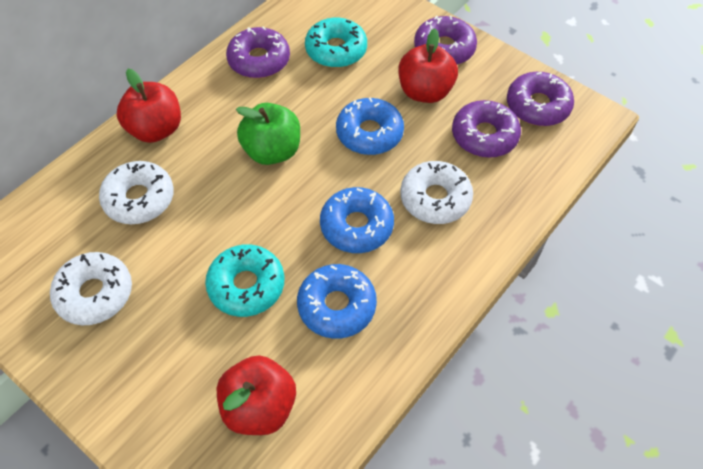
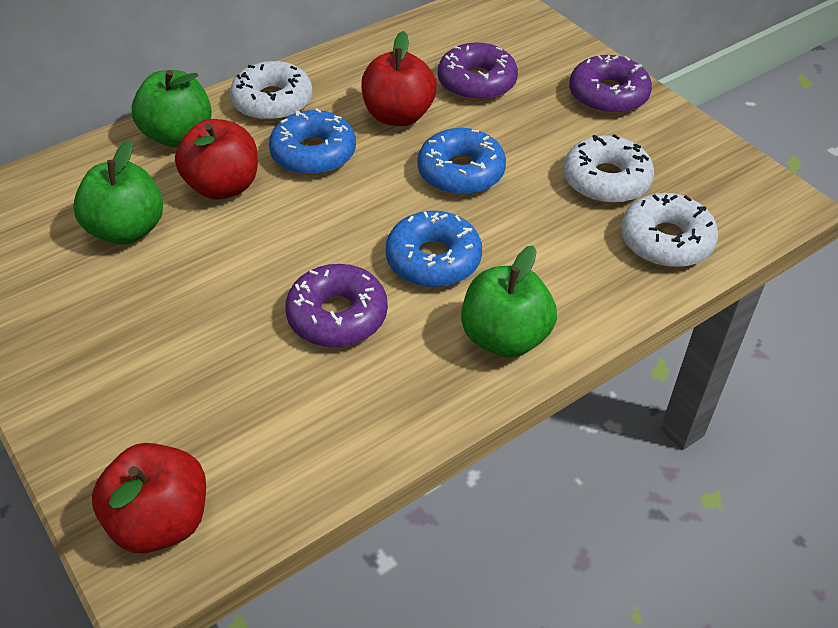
green apple: [236,103,300,165] = 1 -> [73,140,163,244] [132,70,212,147] [461,245,557,358] = 3
purple donut: [226,26,290,78] [414,16,477,65] [452,100,521,158] [507,72,574,126] = 4 -> [285,264,388,348] [438,43,518,101] [569,55,652,115] = 3
turquoise donut: [205,244,285,317] [305,18,367,68] = 2 -> none = 0

